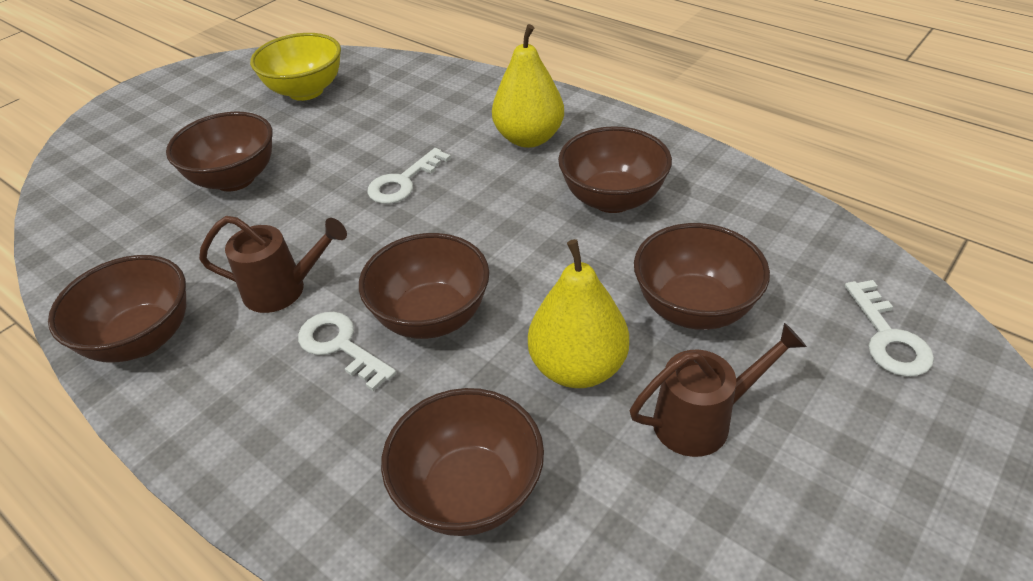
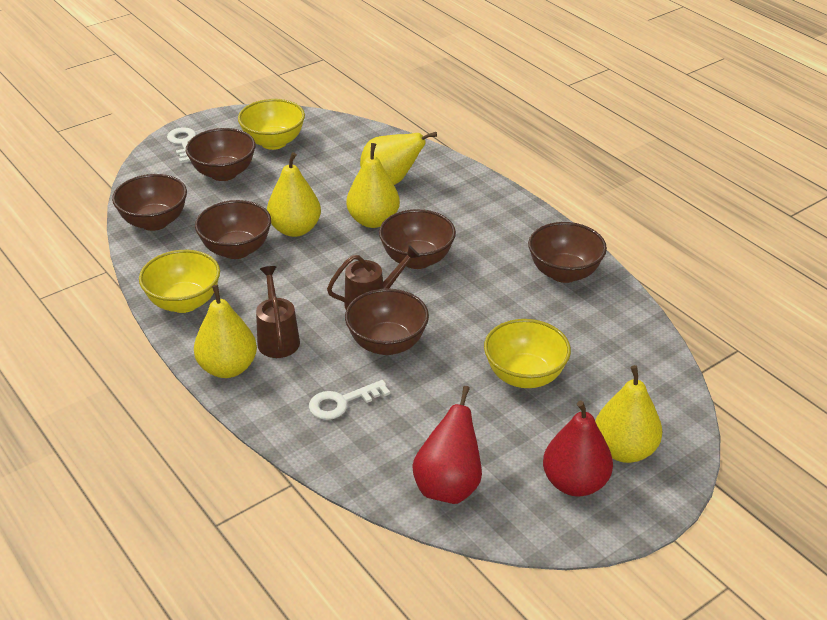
red pear: none = 0 -> [412,386,482,504] [543,401,613,496] = 2
white key: [298,312,396,391] [367,148,451,204] [845,280,934,377] = 3 -> [167,127,196,163] [309,380,390,420] = 2
yellow bowl: [250,33,341,101] = 1 -> [139,250,220,313] [238,99,305,150] [484,319,571,388] = 3
yellow pear: [492,24,564,148] [528,239,629,388] = 2 -> [194,285,257,378] [267,152,321,237] [346,143,400,228] [360,132,437,185] [595,365,662,463] = 5

